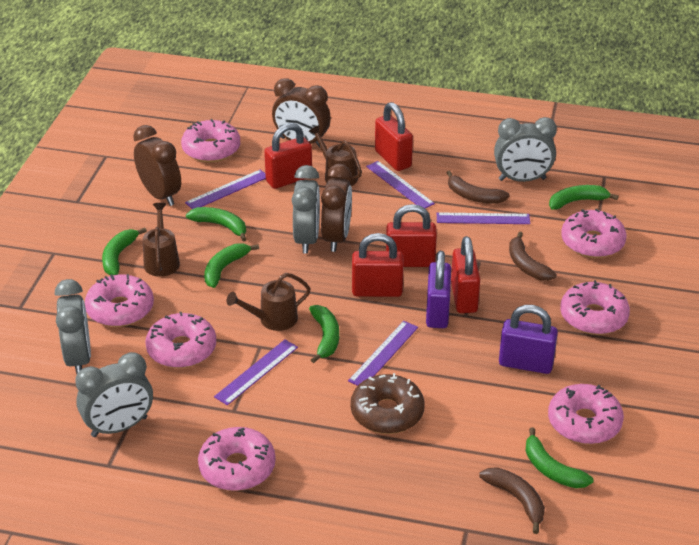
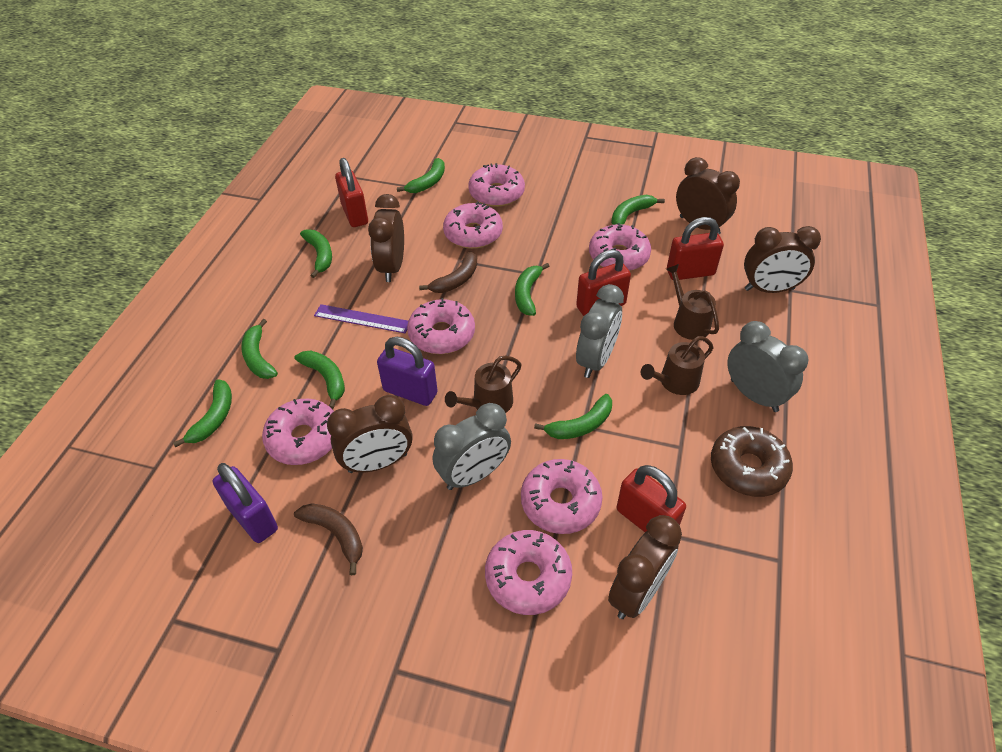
brown banana: [447,171,510,204] [479,467,545,534] [509,231,557,281] = 3 -> [294,503,363,575] [419,251,477,293] = 2
brown clock: [133,125,181,206] [272,78,331,147] [321,164,352,252] = 3 -> [327,395,413,473] [368,194,404,282] [608,515,682,619] [676,157,740,234] [744,226,821,293] = 5
green banana: [102,228,147,275] [186,207,247,242] [204,243,259,288] [309,305,339,363] [526,428,594,488] [549,185,619,210] = 6 -> [173,379,232,447] [241,319,278,379] [294,351,345,409] [300,229,332,278] [397,158,445,193] [515,263,549,316] [534,394,612,439] [611,195,665,225] = 8
grey clock: [55,279,91,374] [75,352,153,437] [292,165,320,254] [494,117,557,182] = 4 -> [433,403,511,490] [576,284,624,378] [727,321,808,412] = 3
purple ruler: [185,169,266,209] [214,340,298,405] [348,321,418,386] [366,161,435,208] [437,212,530,224] = 5 -> [314,304,408,333] = 1
red padlock: [264,123,312,189] [352,233,404,297] [375,102,413,171] [386,204,437,267] [451,236,480,313] = 5 -> [335,158,368,227] [576,250,631,316] [617,465,686,532] [667,217,724,280] = 4

